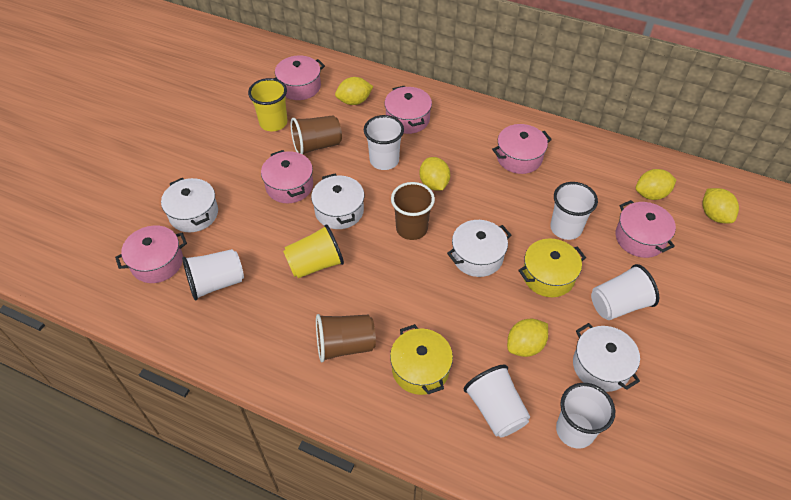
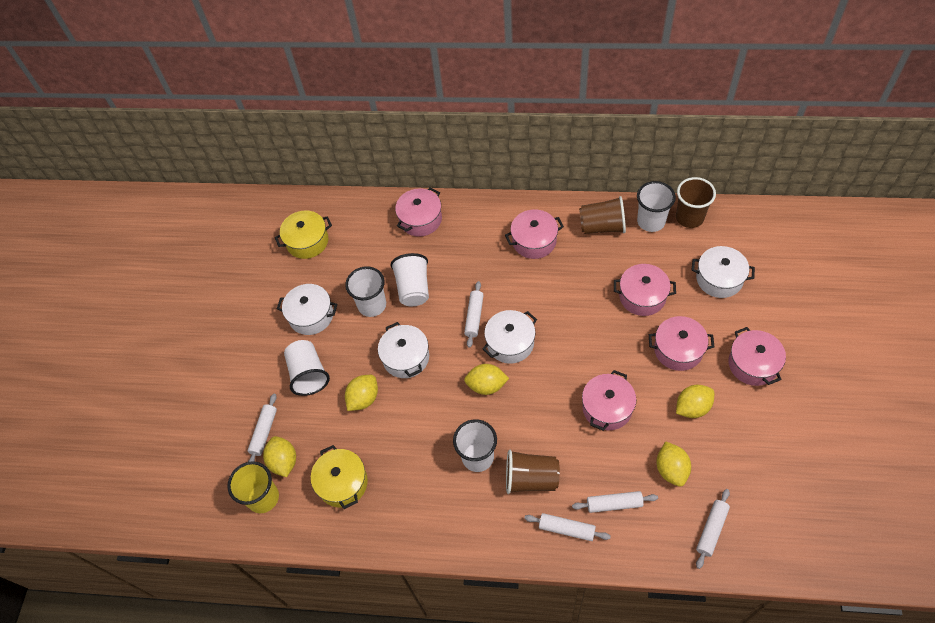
white cup: [182,249,244,300] [364,115,404,170] [464,365,530,438] [550,182,598,240] [556,383,615,449] [591,264,659,320] = 6 -> [284,340,330,396] [345,266,386,317] [390,253,429,306] [453,419,497,472] [637,181,676,232] = 5
white rolling pin: none = 0 -> [247,394,277,462] [464,281,484,348] [524,513,611,541] [572,491,658,513] [696,489,730,569] = 5
yellow cup: [248,78,288,131] [283,224,344,278] = 2 -> [227,461,279,513] = 1

